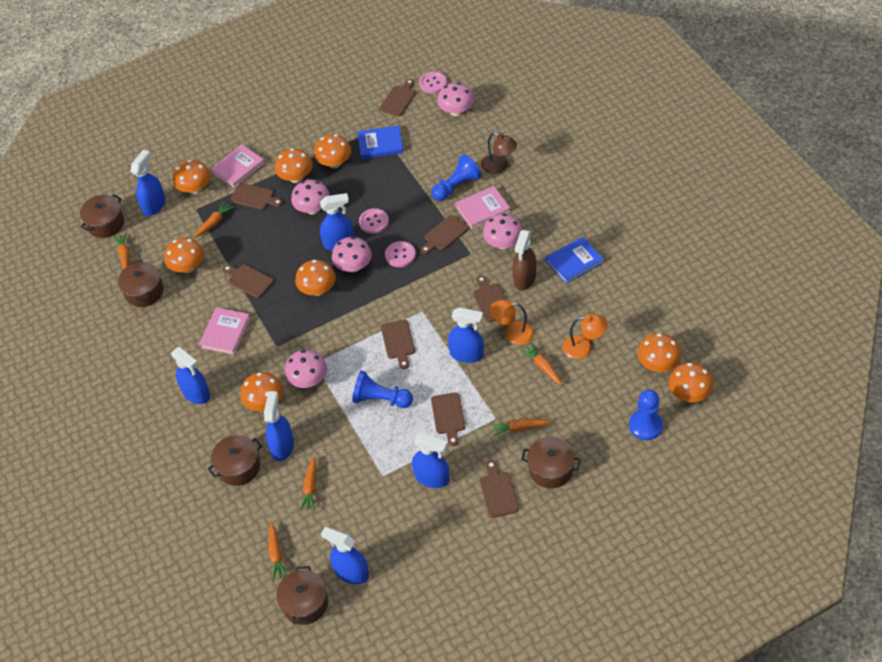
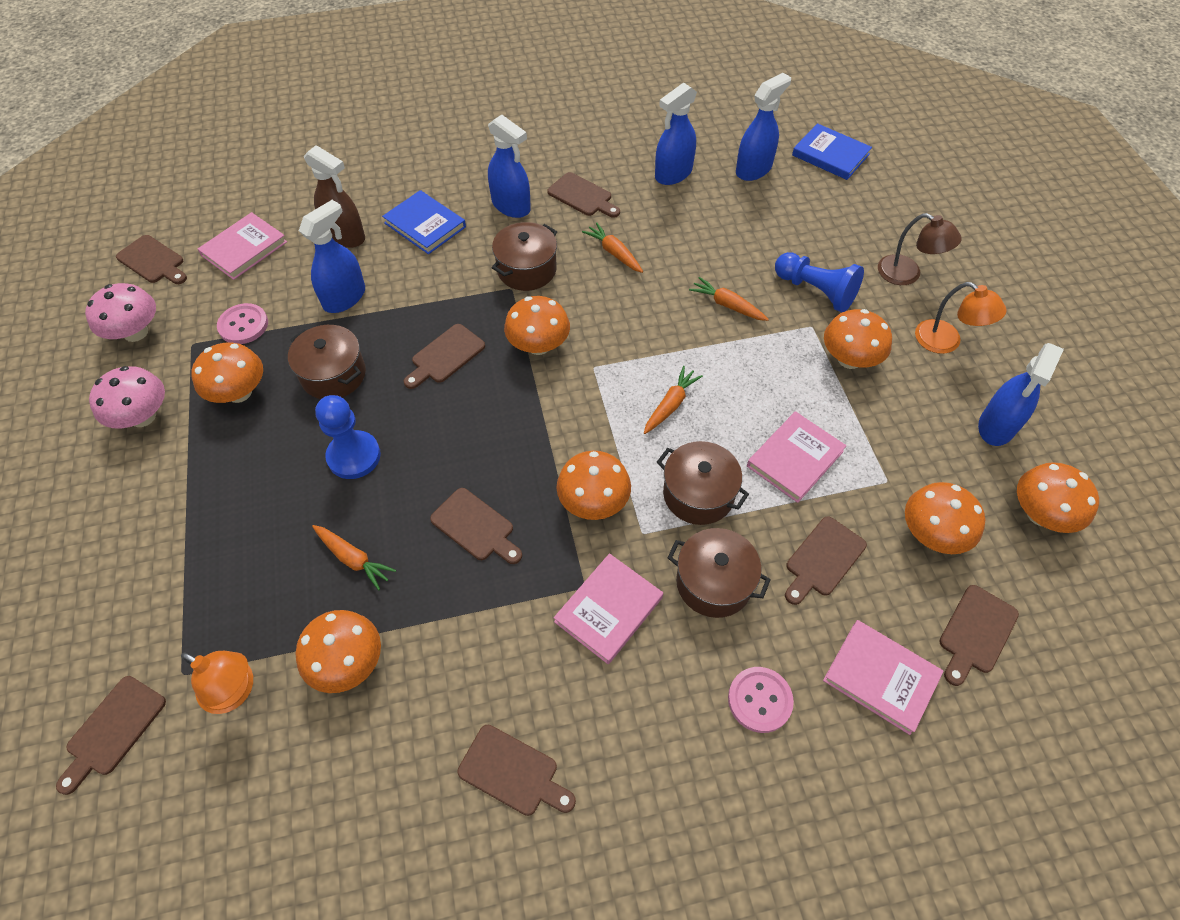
blue pawn: [352,371,413,408] [431,154,482,201] [629,390,663,440] = 3 -> [315,395,381,479] [775,252,864,312] = 2
blue spray bottle: [130,150,165,216] [171,347,210,404] [264,391,294,461] [320,193,354,251] [321,527,369,584] [412,433,450,488] [448,307,484,363] = 7 -> [299,200,365,313] [488,115,531,218] [655,83,697,185] [736,73,791,181] [978,343,1064,446] = 5
brown pot: [80,194,124,238] [118,260,164,307] [208,435,262,486] [276,566,328,625] [521,437,581,488] = 5 -> [288,325,366,399] [492,222,557,291] [657,441,749,525] [668,528,771,618] = 4
orange carrot: [113,233,130,270] [194,201,234,238] [268,523,287,581] [300,456,316,511] [490,419,551,436] [520,343,562,385] = 6 -> [312,525,396,590] [582,222,643,273] [644,366,703,434] [689,277,769,321] = 4
orange mushroom: [164,238,204,273] [173,160,211,194] [240,372,283,411] [275,148,313,183] [295,260,336,296] [314,134,351,168] [638,333,681,372] [669,362,713,402] = 8 -> [191,343,263,403] [296,610,381,693] [504,296,570,355] [557,451,631,520] [824,309,892,369] [905,482,985,554] [1017,462,1099,533] = 7
pink book: [199,307,250,355] [211,144,265,188] [455,186,510,229] = 3 -> [198,212,287,280] [554,553,663,664] [747,411,846,503] [823,620,944,735] = 4
pink button: [359,208,389,234] [385,241,416,267] [419,72,447,94] = 3 -> [217,303,268,344] [728,667,794,733] = 2
pink mushroom: [285,349,327,388] [291,180,330,214] [332,237,372,273] [437,82,474,116] [483,213,523,249] = 5 -> [85,283,156,342] [89,366,165,429] = 2

